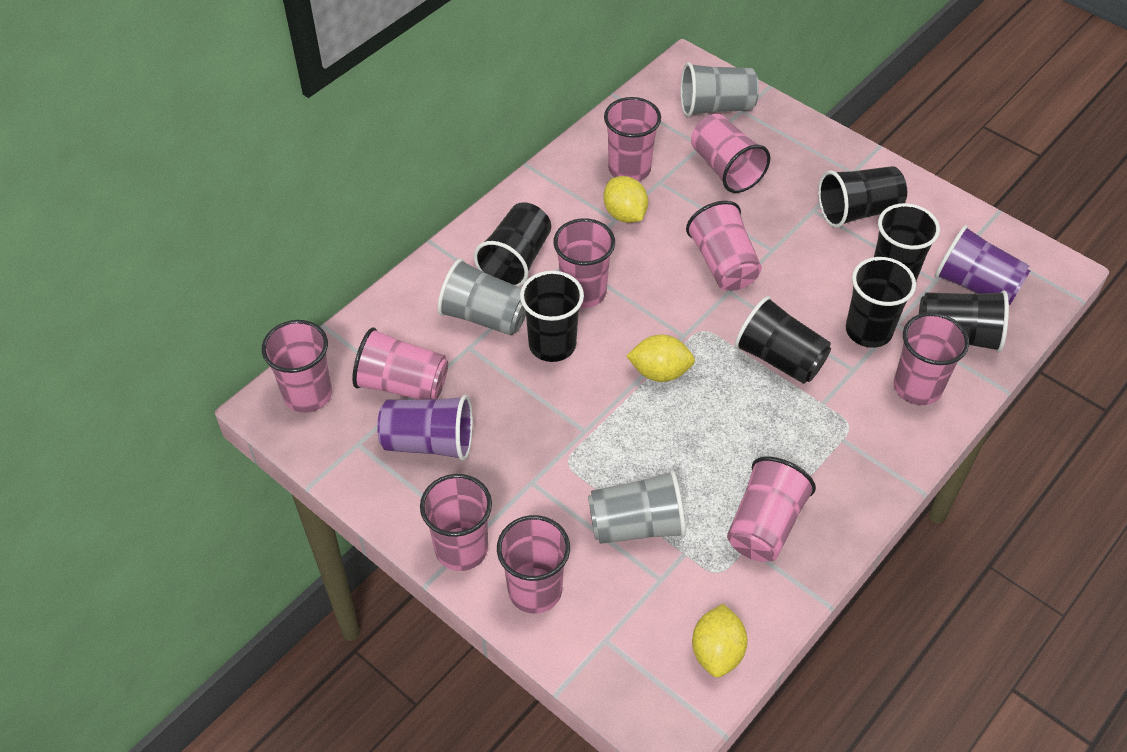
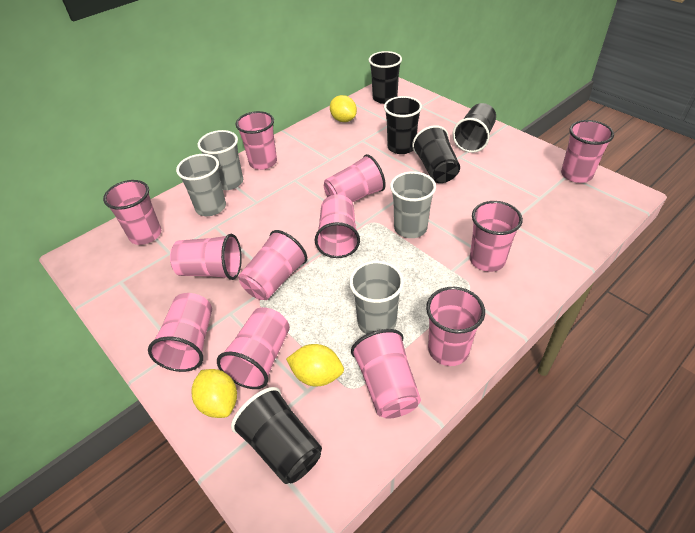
black cup: [474,202,551,287] [520,271,584,362] [734,296,831,384] [818,166,907,228] [846,257,916,348] [874,203,940,281] [919,290,1009,352] = 7 -> [231,387,322,484] [369,51,402,104] [384,96,422,154] [412,125,460,183] [453,103,496,153] = 5
grey cup: [437,259,526,335] [588,470,686,544] [681,62,759,117] = 3 -> [176,154,226,216] [198,130,243,190] [349,261,404,334] [390,171,436,238] = 4
pink cup: [262,320,332,413] [352,328,448,399] [420,474,492,571] [497,515,570,613] [553,218,615,308] [604,97,661,181] [686,201,762,291] [691,114,770,193] [727,457,816,562] [894,313,969,405] = 10 -> [103,180,161,245] [148,293,212,372] [170,234,242,280] [217,307,290,389] [236,111,277,170] [238,230,307,300] [315,195,360,258] [324,154,386,202] [351,329,421,418] [426,287,485,366] [470,201,523,272] [561,120,614,183] = 12
purple cup: [377,395,473,461] [935,225,1030,305] = 2 -> none = 0

